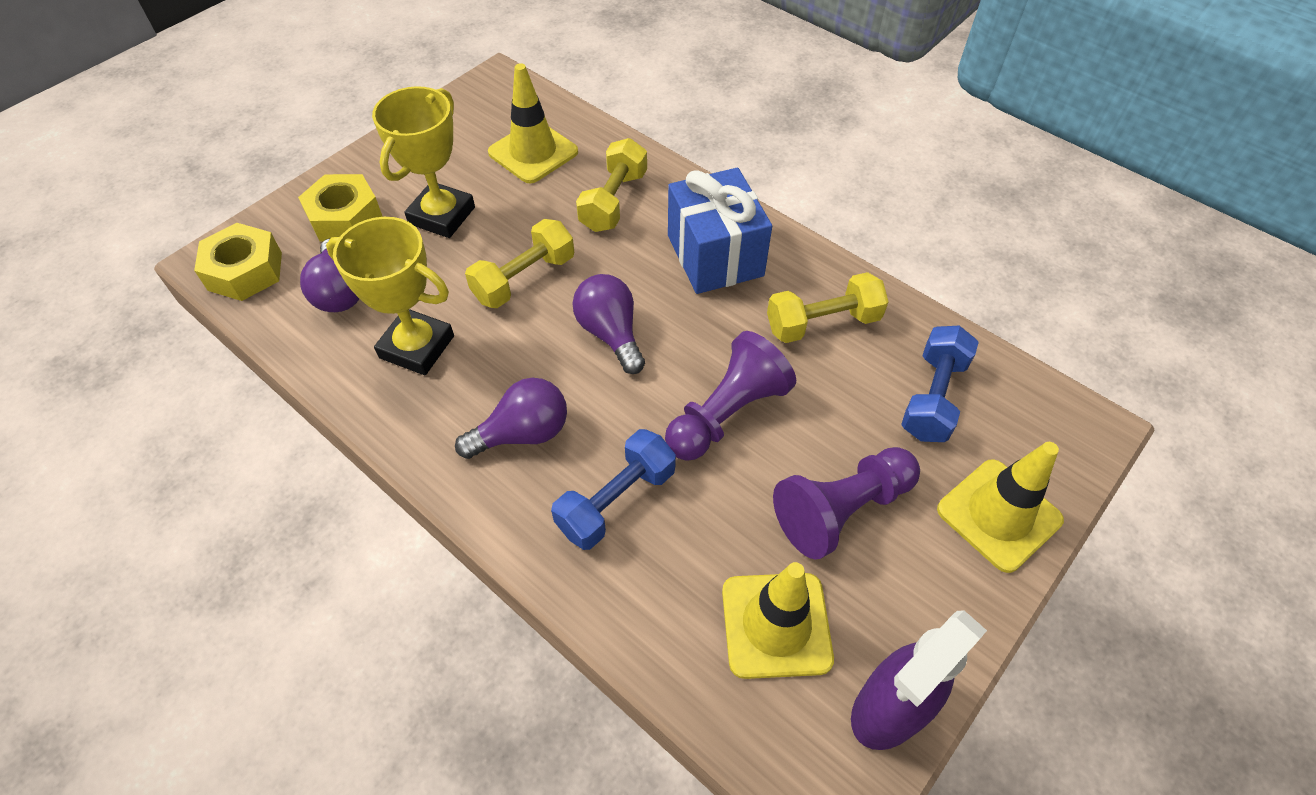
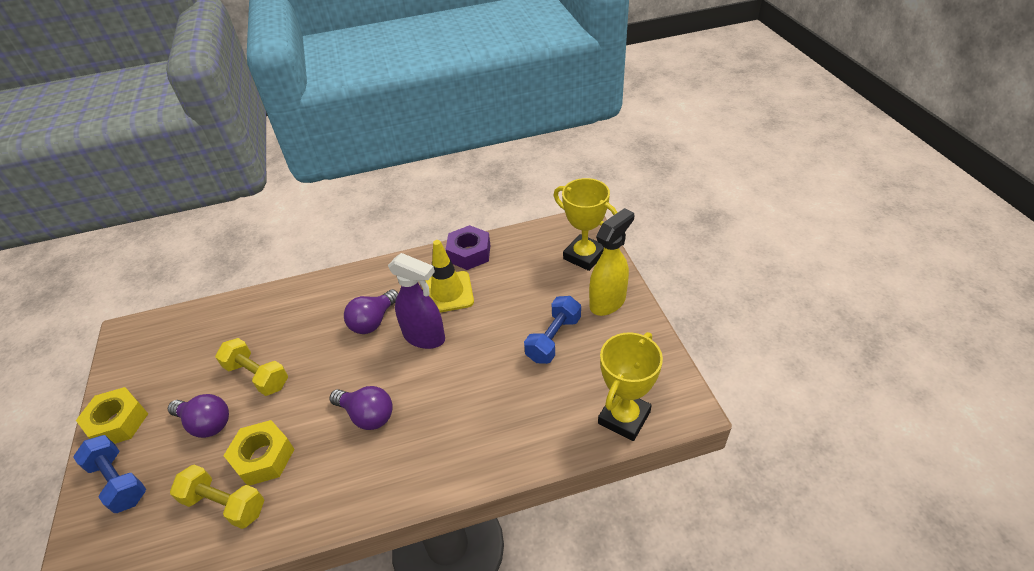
blue gift: [668,168,772,294] = 1 -> none = 0
purple nut: none = 0 -> [446,225,490,270] = 1
purple pawn: [665,331,796,461] [773,447,920,559] = 2 -> none = 0
yellow dumbbell: [465,219,574,308] [576,138,647,232] [767,272,889,343] = 3 -> [170,465,264,529] [215,338,288,396] = 2
yellow spray bottle: none = 0 -> [589,208,634,316] = 1
yellow traffic cone: [488,63,578,183] [722,562,834,679] [937,442,1064,573] = 3 -> [422,240,474,313] = 1

